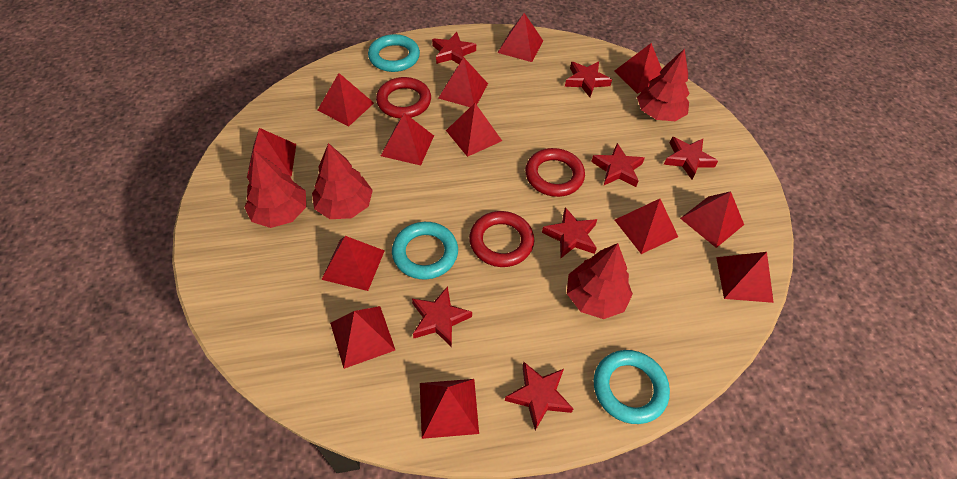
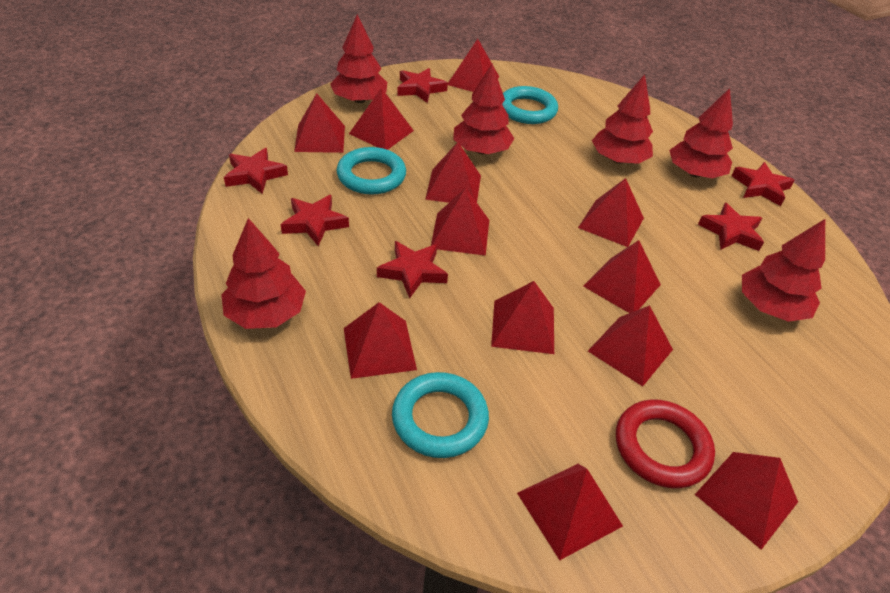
red pyramid: [247,128,296,177] [318,73,374,127] [321,236,385,291] [330,306,395,369] [381,113,434,166] [420,379,479,439] [438,58,488,107] [446,103,502,157] [498,13,543,62] [614,43,662,94] [615,199,678,254] [680,191,744,248] [716,252,774,303] = 13 -> [294,93,345,153] [344,302,417,379] [349,88,414,150] [425,142,481,203] [431,188,489,256] [448,39,499,92] [491,281,554,354] [517,464,623,560] [578,178,644,247] [583,240,661,313] [588,305,673,386] [695,452,798,550] = 12
red ring: [376,77,431,119] [469,211,534,267] [525,148,585,197] = 3 -> [616,399,715,488] = 1
red star: [412,286,472,347] [432,32,476,64] [505,362,573,430] [542,207,597,258] [565,62,612,97] [591,143,645,187] [664,137,718,180] = 7 -> [224,148,288,194] [281,195,349,246] [377,241,448,299] [397,68,448,103] [698,203,764,251] [731,162,795,206] = 6
red tree: [244,150,306,228] [312,143,373,219] [567,243,633,319] [637,49,690,121] = 4 -> [221,218,306,329] [330,15,387,103] [453,63,515,154] [592,74,653,164] [669,88,733,178] [742,219,825,322] = 6

